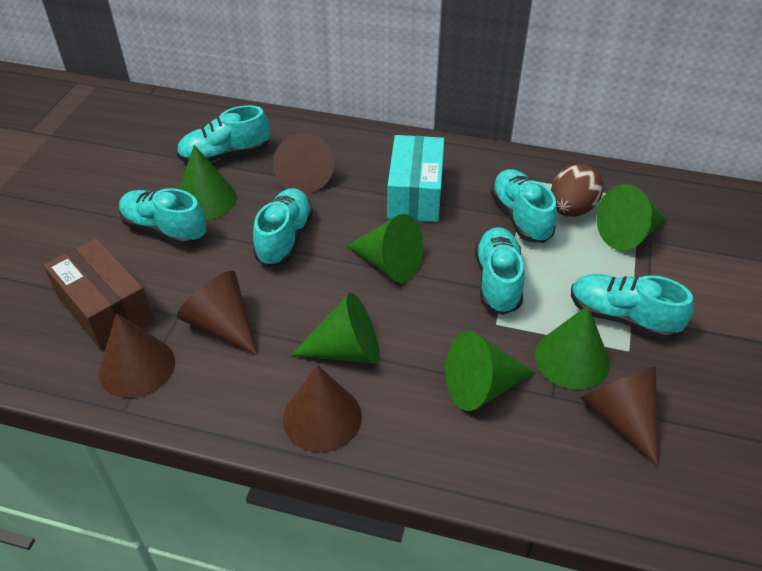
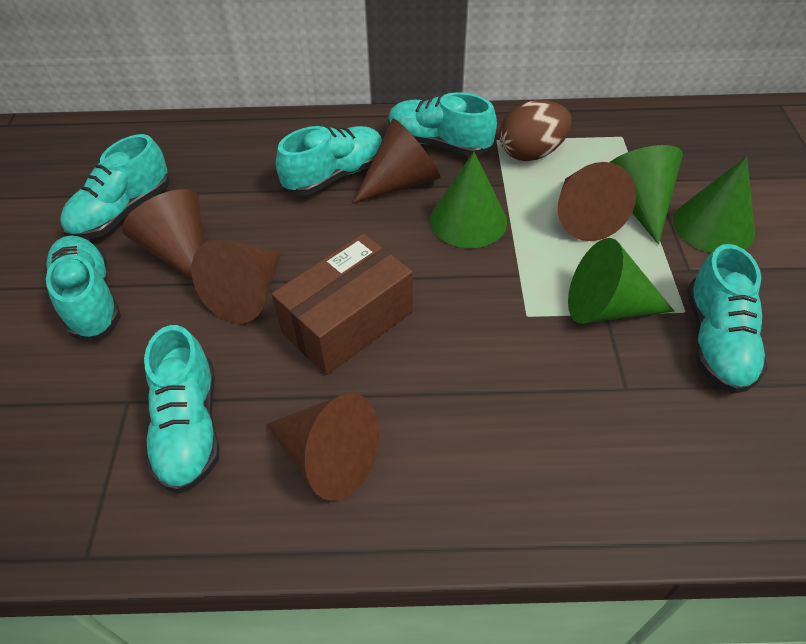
green cone: [179,145,237,220] [290,292,379,363] [347,214,424,283] [446,331,535,411] [535,305,610,390] [597,184,666,250] = 6 -> [430,152,507,248] [568,238,674,324] [610,145,683,245] [673,156,755,253] = 4
turquoise box: [387,135,444,222] = 1 -> none = 0

